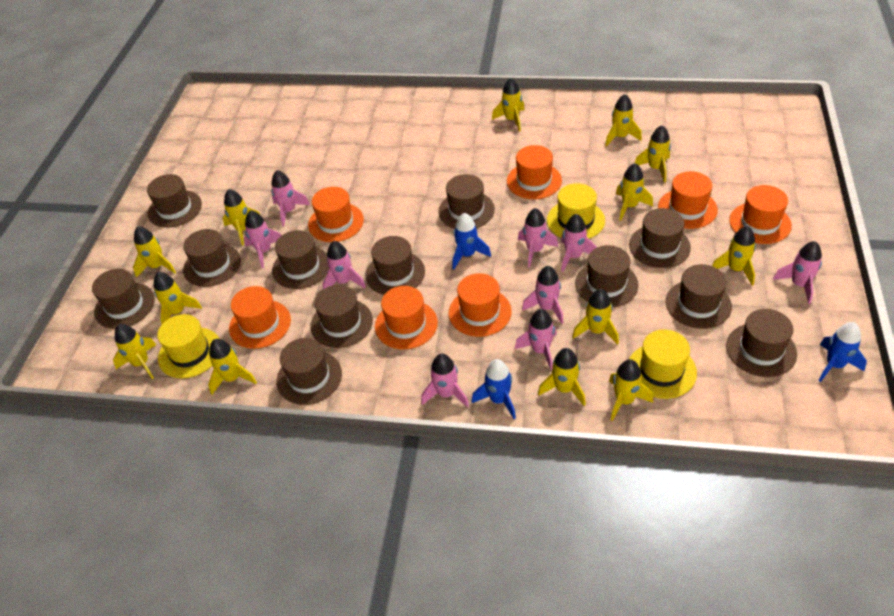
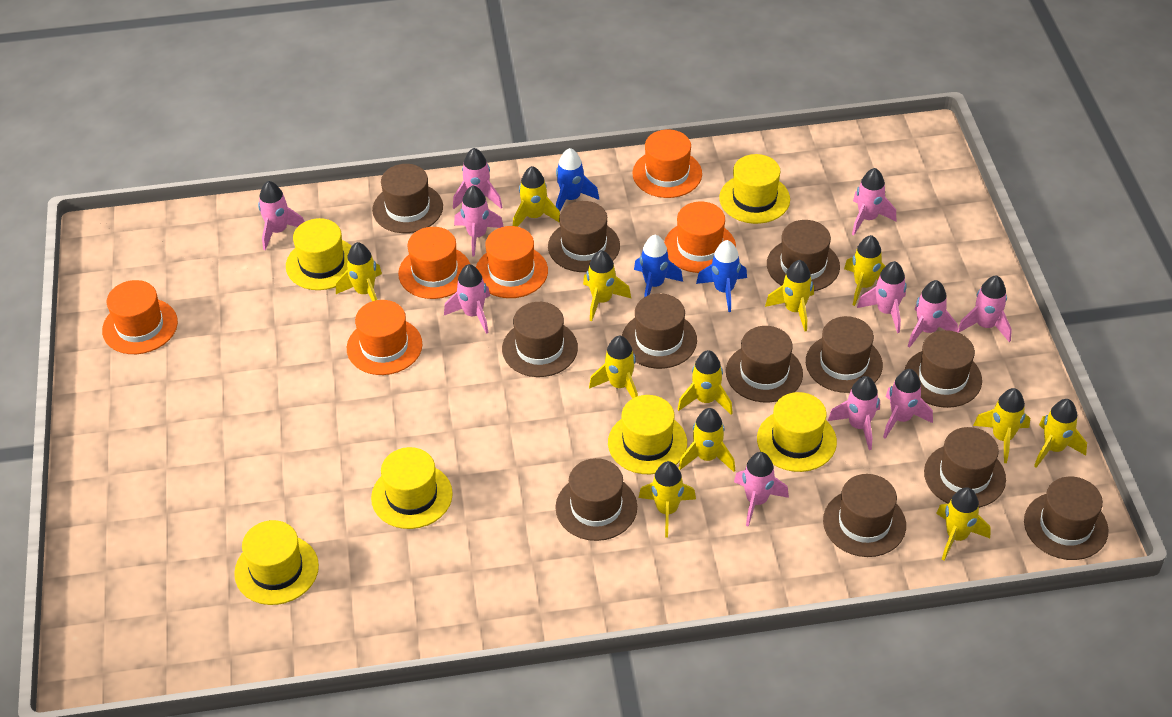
orange hat: [229,286,291,349] [308,187,364,242] [375,286,438,349] [449,273,512,337] [507,145,562,199] [658,171,718,229] [729,185,792,244] = 7 -> [102,280,178,354] [347,300,423,375] [398,227,470,299] [476,226,548,298] [633,129,702,198] [664,201,736,273] = 6
pink rocket: [244,210,282,268] [271,170,310,227] [323,241,366,289] [421,353,469,408] [515,309,557,370] [518,208,558,268] [522,266,564,324] [561,214,597,272] [773,241,822,304] = 9 -> [258,181,305,250] [444,264,490,334] [453,148,503,209] [454,186,504,257] [734,452,789,527] [828,376,880,450] [852,168,896,236] [857,261,907,333] [883,369,933,439] [908,280,958,348] [958,275,1012,342] = 11
yellow hat: [157,314,220,378] [547,183,605,239] [629,330,697,399] = 3 -> [234,520,319,605] [286,218,352,290] [371,447,453,529] [608,395,687,474] [719,154,790,224] [757,392,837,472] = 6
yellow rocket: [113,324,156,379] [133,226,176,278] [154,272,202,324] [208,339,257,395] [223,189,261,246] [492,78,525,132] [538,348,586,406] [572,289,619,345] [605,94,642,147] [609,359,653,421] [616,163,653,221] [635,125,671,182] [712,226,756,286] = 13 -> [336,242,382,301] [513,166,560,227] [583,250,631,321] [589,336,638,399] [639,461,696,537] [677,350,733,415] [679,408,735,472] [765,260,814,331] [844,235,885,306] [936,487,991,560] [973,388,1030,463] [1034,399,1087,468] = 12

